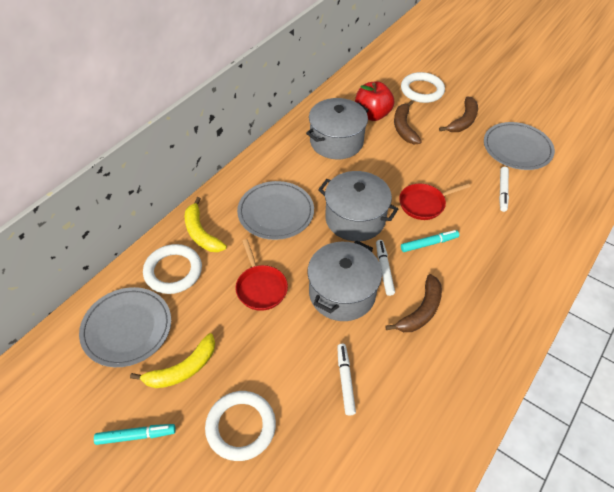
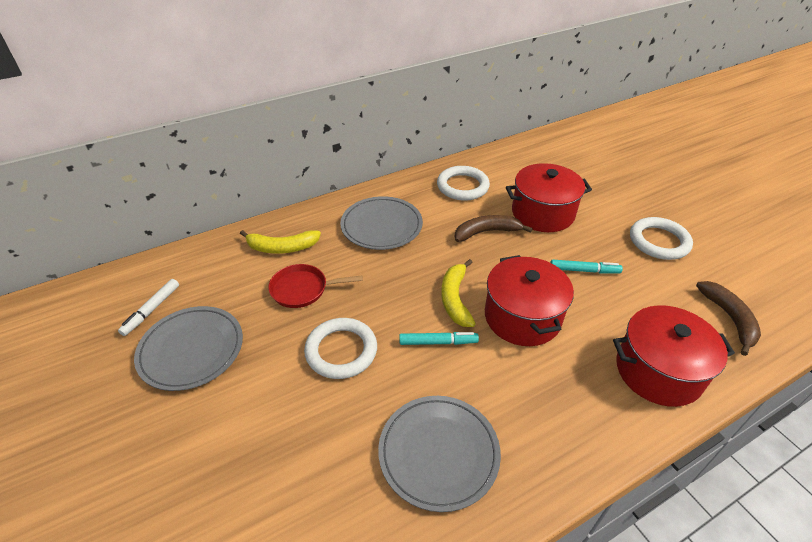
brown banana: [385,274,442,332] [394,100,422,145] [439,96,478,132] = 3 -> [455,215,533,242] [696,281,761,356] = 2
grey pot: [306,98,369,159] [307,240,382,321] [318,171,398,241] = 3 -> none = 0
red apple: [355,81,394,121] = 1 -> none = 0
red pan: [236,239,288,311] [399,183,470,220] = 2 -> [268,264,363,308] = 1
red pot: none = 0 -> [485,255,574,346] [506,163,592,232] [613,305,735,407] = 3
white marker: [337,344,356,415] [376,240,395,296] [499,167,509,212] = 3 -> [118,279,179,336] = 1

